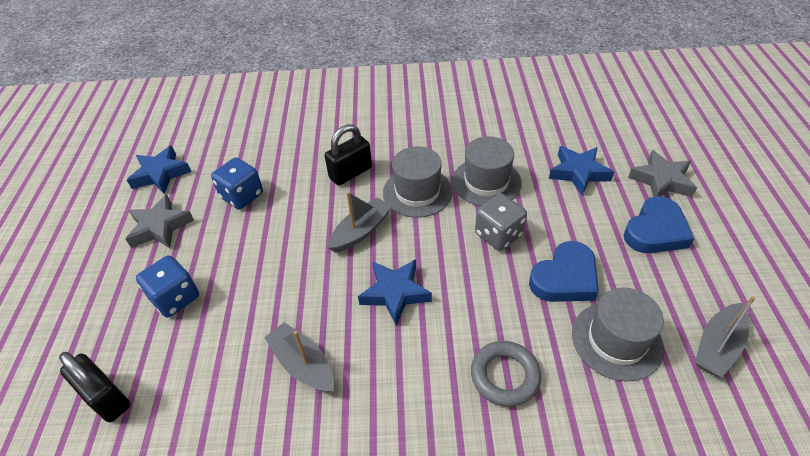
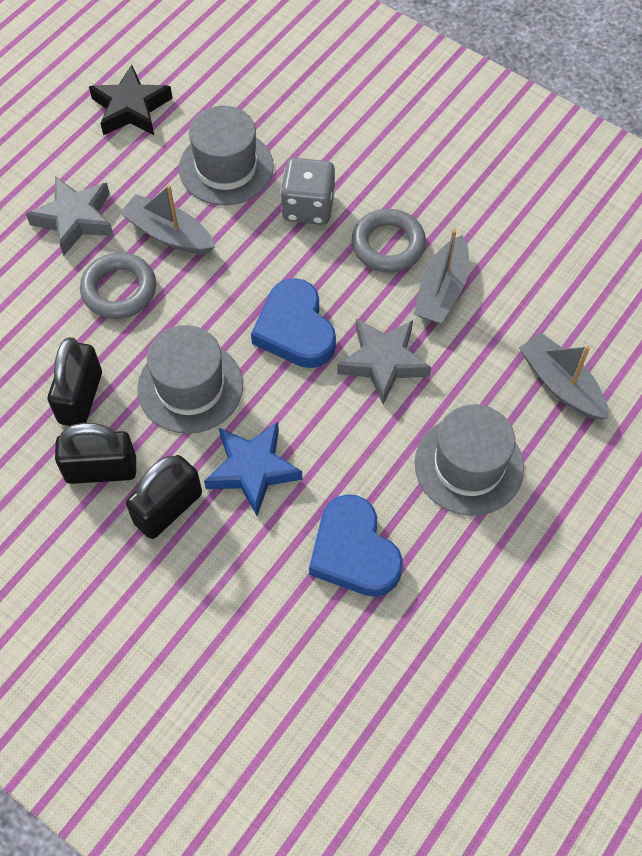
black padlock: [59,352,131,422] [325,124,372,186] = 2 -> [48,337,102,426] [55,423,136,484] [126,455,202,539] = 3
black star: none = 0 -> [89,65,173,135] = 1
blue dice: [136,255,199,317] [211,158,263,209] = 2 -> none = 0
blue star: [127,145,191,194] [358,259,432,325] [549,146,614,195] = 3 -> [204,422,302,516] = 1
grey ring: [471,341,541,407] = 1 -> [80,252,156,319] [352,209,426,273] = 2

